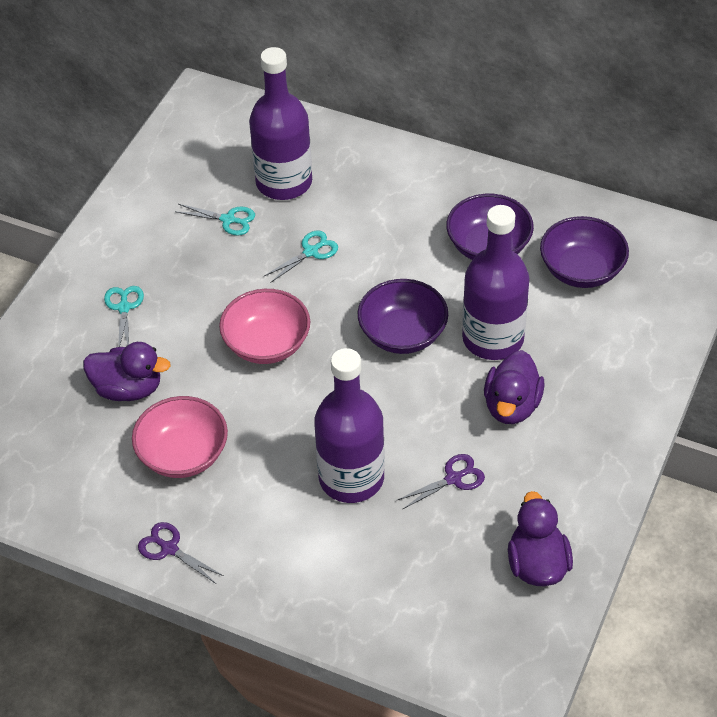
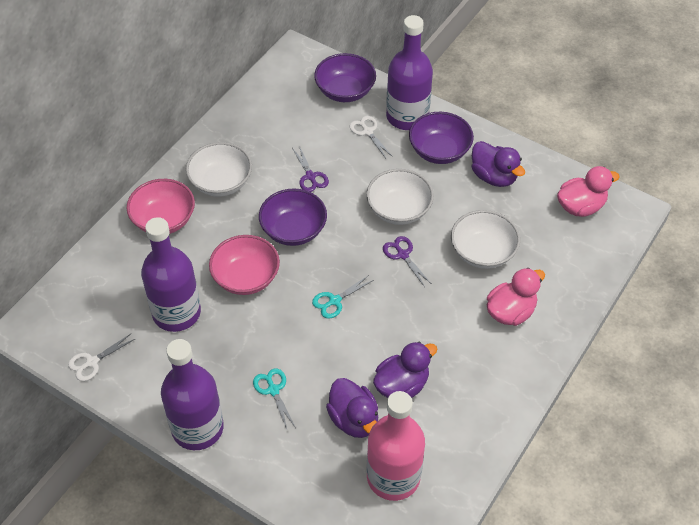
pink bottle: none = 0 -> [367,391,425,501] = 1
pink duck: none = 0 -> [487,268,545,326] [557,166,620,217] = 2
turquoise scissors: [104,286,144,347] [175,204,255,236] [264,231,338,283] = 3 -> [253,368,296,429] [312,275,374,318] = 2
white bowl: none = 0 -> [186,142,252,197] [366,169,434,225] [451,210,520,269] = 3
white scissors: none = 0 -> [68,334,135,381] [350,116,393,158] = 2

